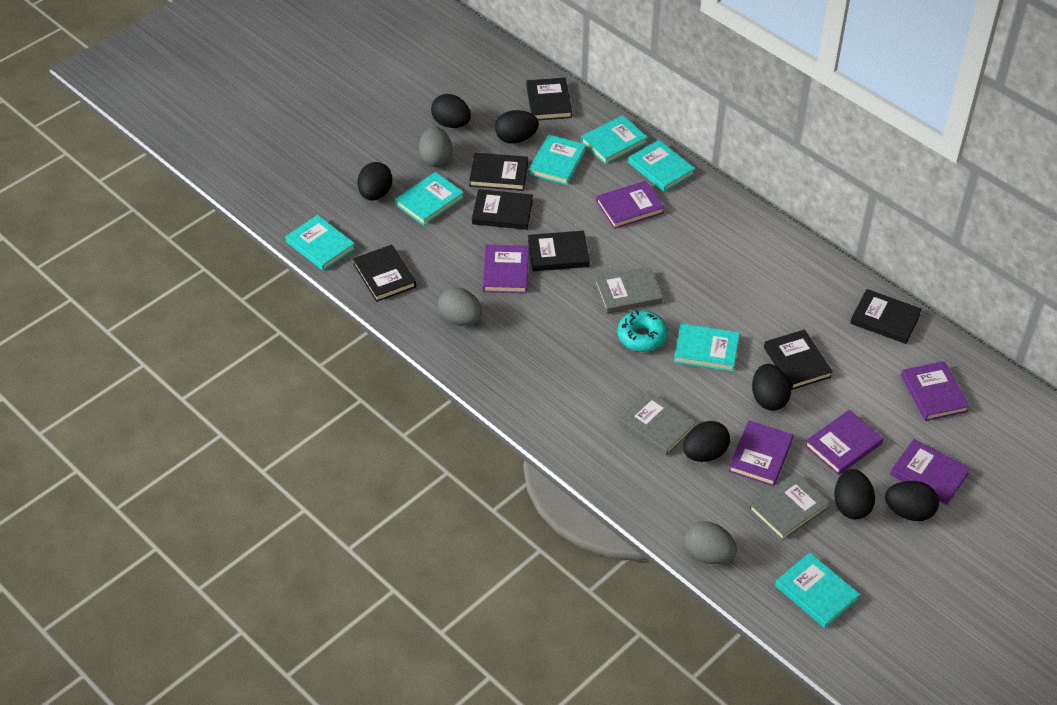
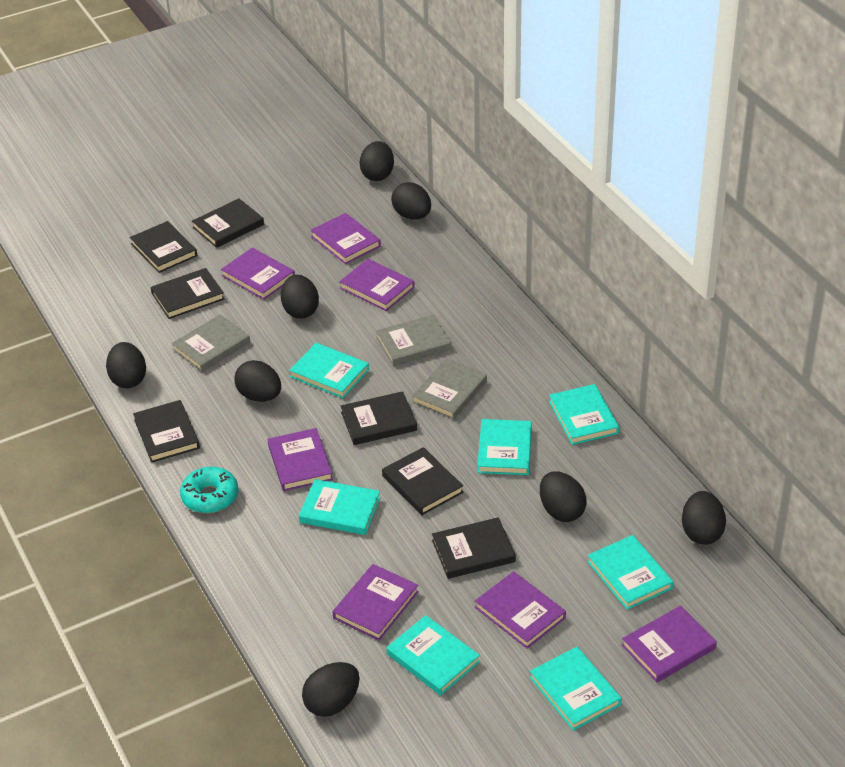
black egg: [358,162,392,201] [431,94,471,128] [495,110,539,144] [683,421,730,462] [752,364,791,411] [834,469,875,519] [885,481,939,521] = 7 -> [106,342,146,388] [234,360,281,402] [281,275,319,319] [302,662,360,717] [360,141,394,181] [391,182,431,220] [540,471,587,522] [682,491,726,545] = 8
grey egg: [419,127,452,167] [438,287,482,326] [684,521,737,564] = 3 -> none = 0
purple book: [483,245,529,293] [596,181,665,229] [728,420,793,486] [805,410,883,475] [890,439,971,505] [901,361,970,421] = 6 -> [221,248,295,300] [268,428,333,491] [311,213,381,264] [333,564,419,640] [339,259,415,311] [475,571,566,649] [622,605,717,682] = 7

